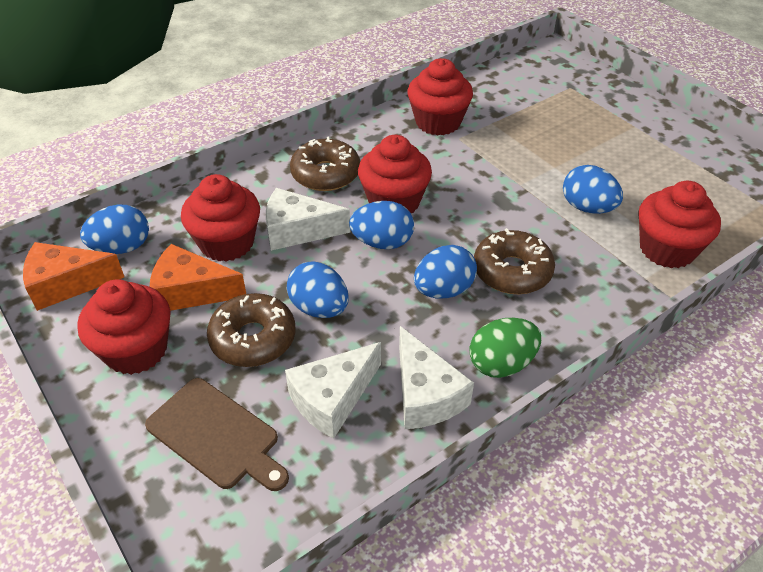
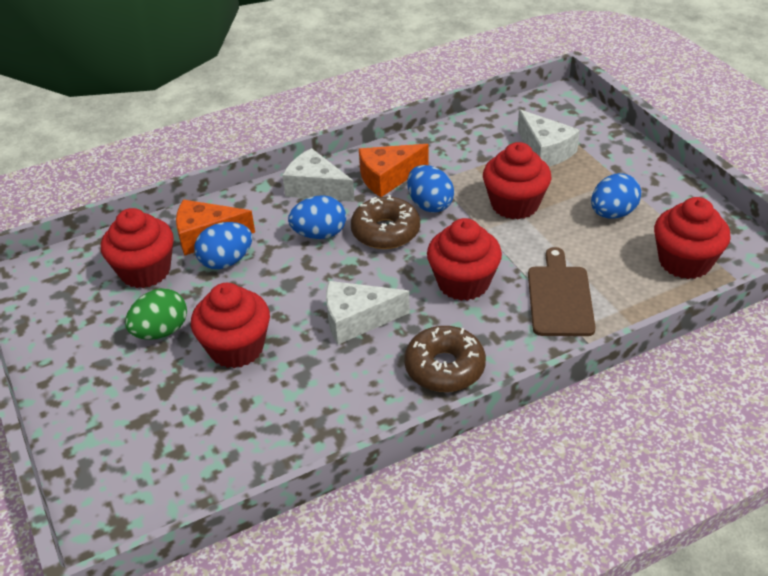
blue egg: [80,205,149,254] [287,261,349,318] [349,201,414,249] [414,245,477,298] [563,165,623,214] = 5 -> [194,222,252,269] [288,195,346,239] [407,165,454,213] [591,173,641,219] = 4
brown donut: [207,293,295,367] [290,137,360,191] [474,228,555,294] = 3 -> [351,195,420,249] [404,326,486,392] = 2

